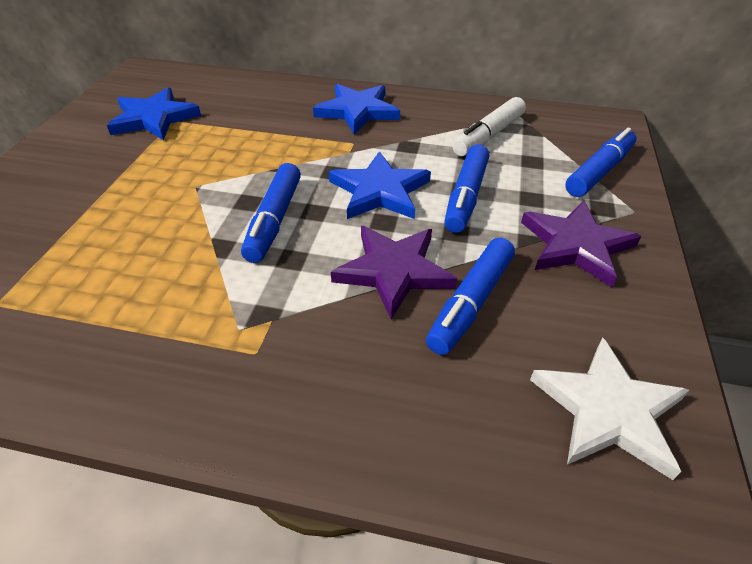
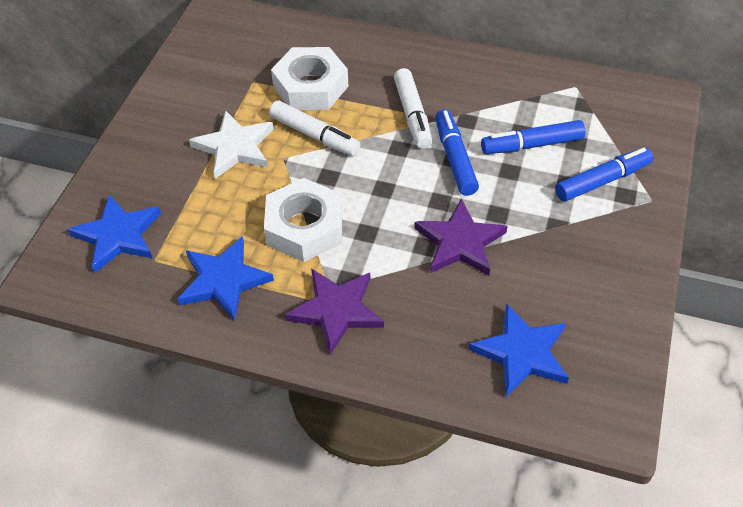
blue marker: [241,163,301,263] [426,238,515,355] [444,145,489,233] [565,128,637,197] = 4 -> [435,110,479,196] [481,120,585,154] [555,148,653,202] = 3
white marker: [452,97,526,156] = 1 -> [269,101,361,156] [394,68,432,149] = 2
white nut: none = 0 -> [264,178,342,262] [271,47,349,110] = 2

